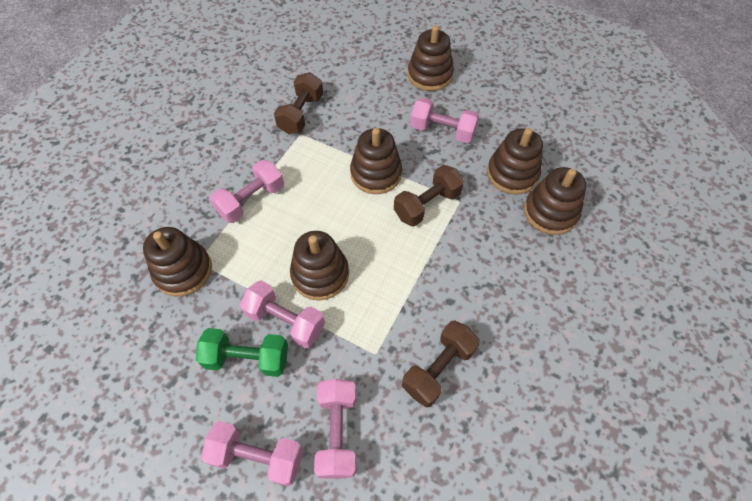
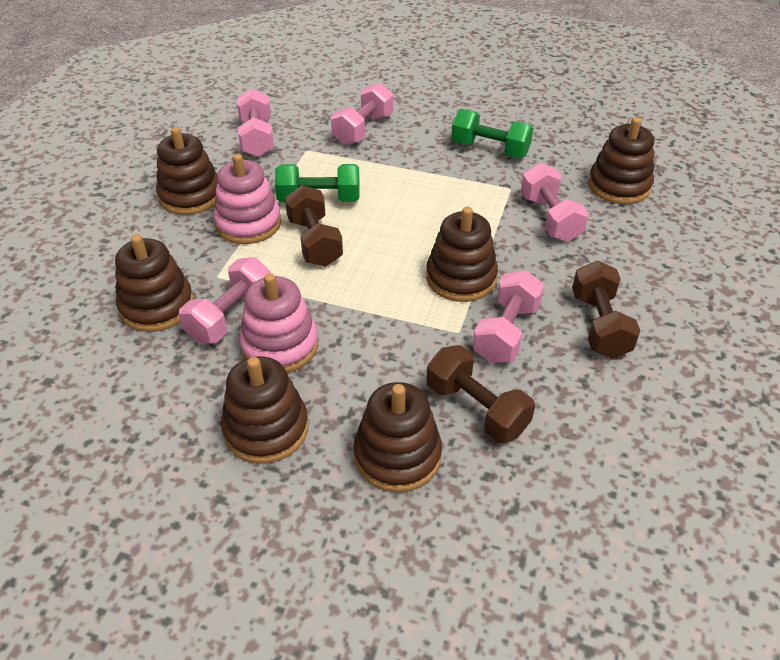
green dumbbell: [196,328,288,377] = 1 -> [275,164,359,202] [451,109,534,158] = 2
pink stacking toy: none = 0 -> [214,154,281,244] [239,273,318,373] = 2

